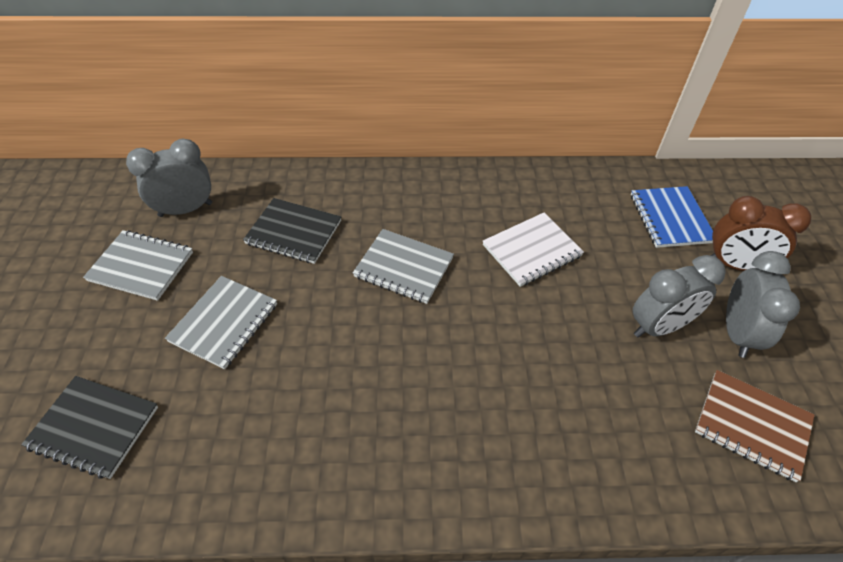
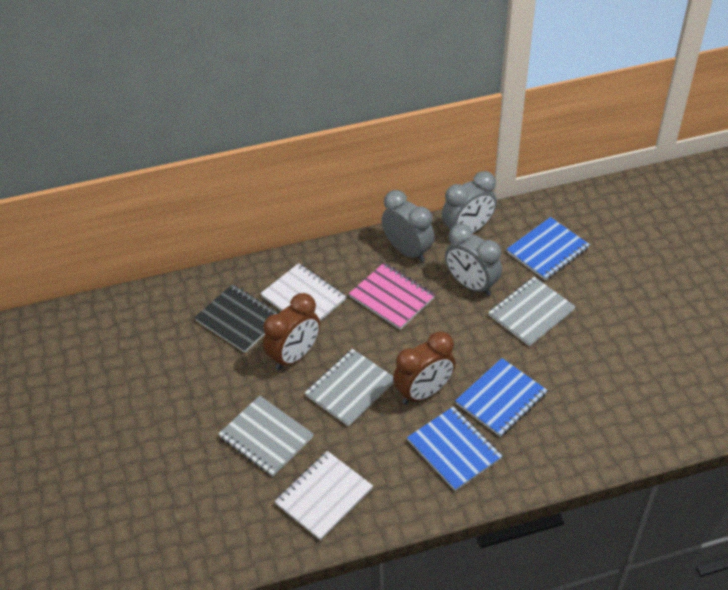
black notebook: [21,376,158,479] [243,198,341,264] = 2 -> [194,284,279,353] = 1
blue notebook: [631,186,713,248] = 1 -> [407,407,502,491] [455,358,547,437] [507,217,590,281] = 3
brown clock: [710,196,811,271] = 1 -> [263,293,320,370] [393,331,456,404] = 2
brown notebook: [695,370,814,482] = 1 -> none = 0
pink notebook: none = 0 -> [349,263,435,330] = 1
white notebook: [483,213,584,287] = 1 -> [260,263,346,321] [274,451,373,541] = 2

